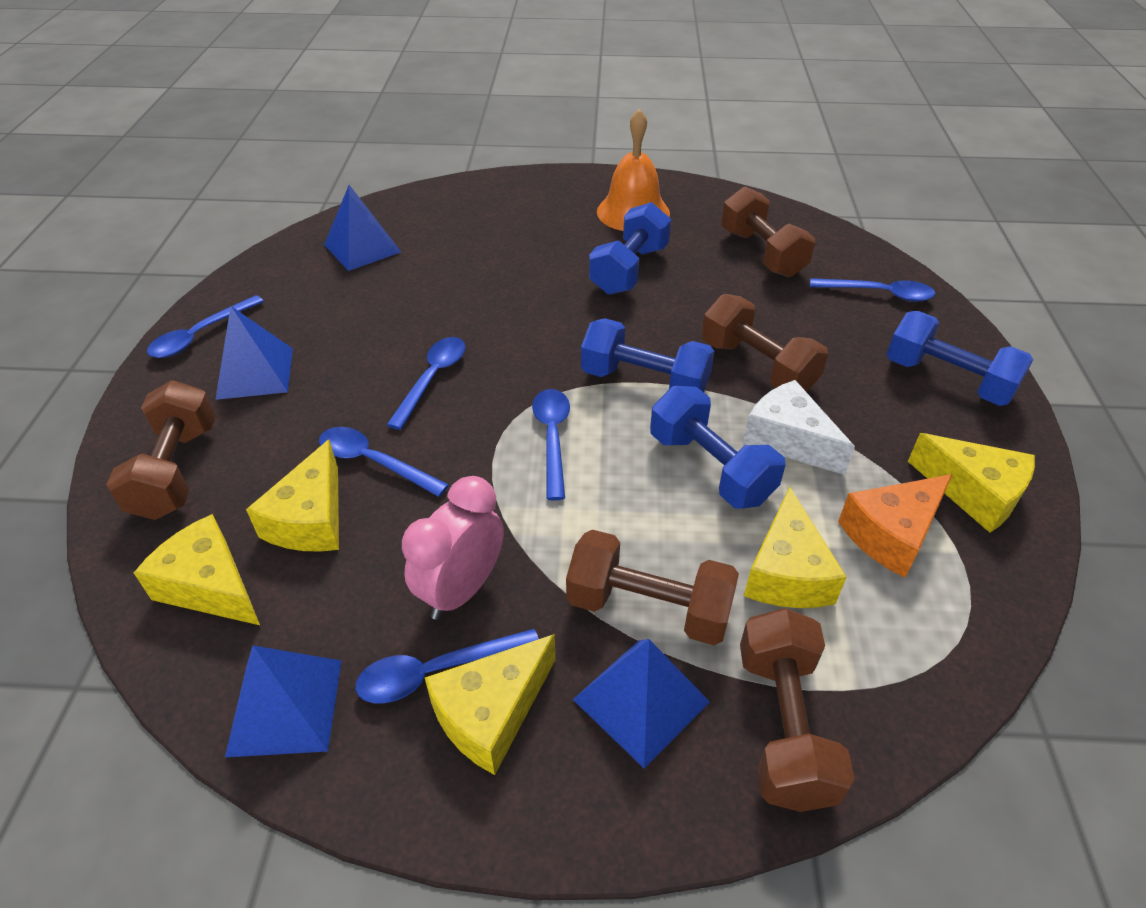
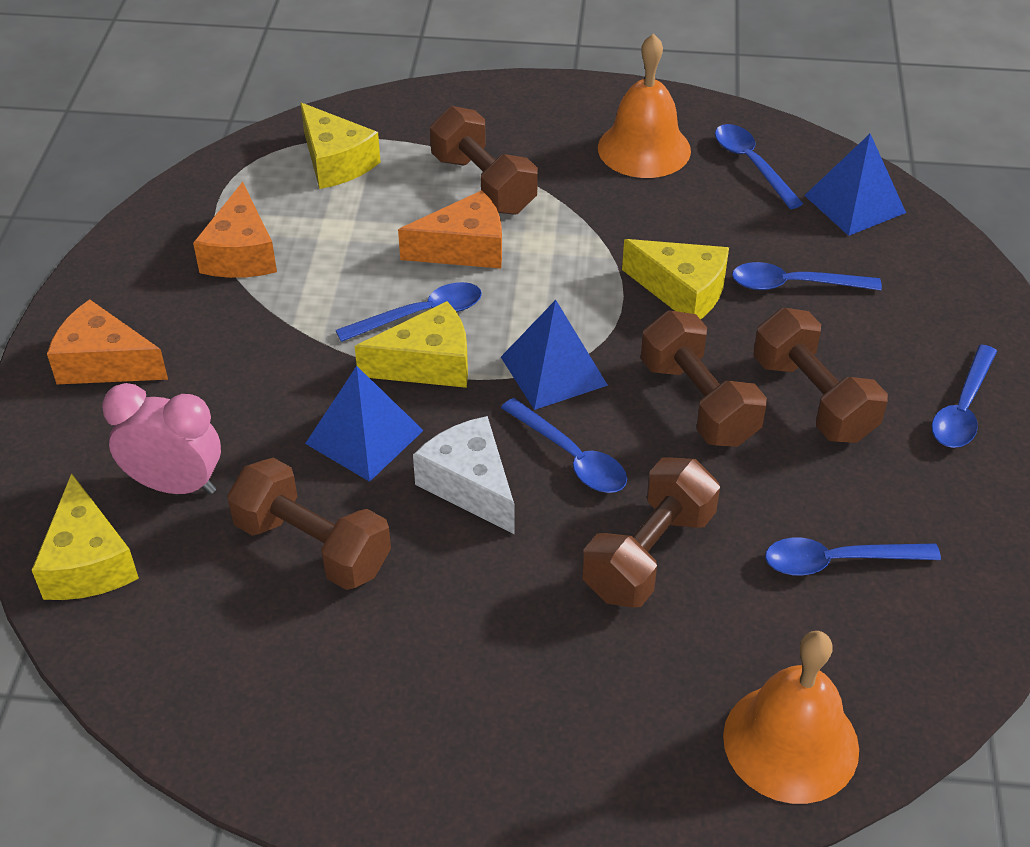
blue dumbbell: [581,318,714,392] [589,202,671,295] [650,386,786,509] [887,311,1033,406] = 4 -> none = 0
blue pyramid: [215,306,293,400] [225,646,342,757] [324,185,401,271] [573,639,710,768] = 4 -> [305,366,424,482] [501,300,608,410] [804,134,906,236] = 3
orange bell: [597,109,670,231] = 1 -> [598,33,691,178] [723,631,859,804] = 2
orange cheese: [838,474,952,578] = 1 -> [47,299,168,384] [193,182,277,278] [398,190,502,269] = 3
yellow cheese: [134,514,260,625] [246,440,339,552] [425,634,556,775] [744,487,847,608] [908,433,1035,533] = 5 -> [32,473,139,600] [300,102,381,189] [355,301,468,388] [622,239,729,320] = 4

